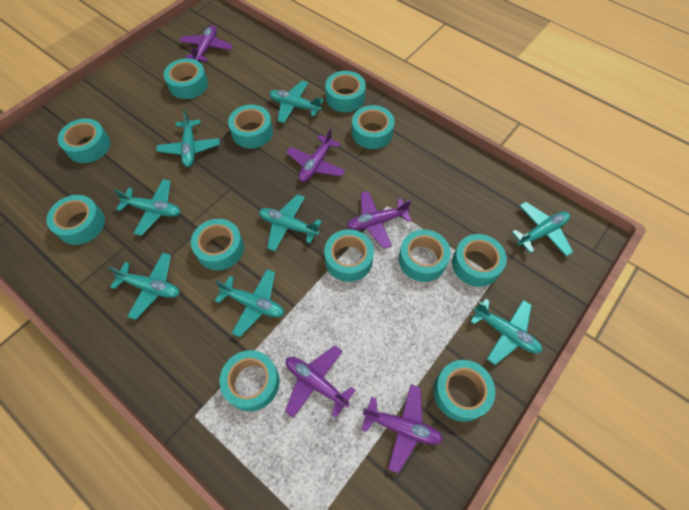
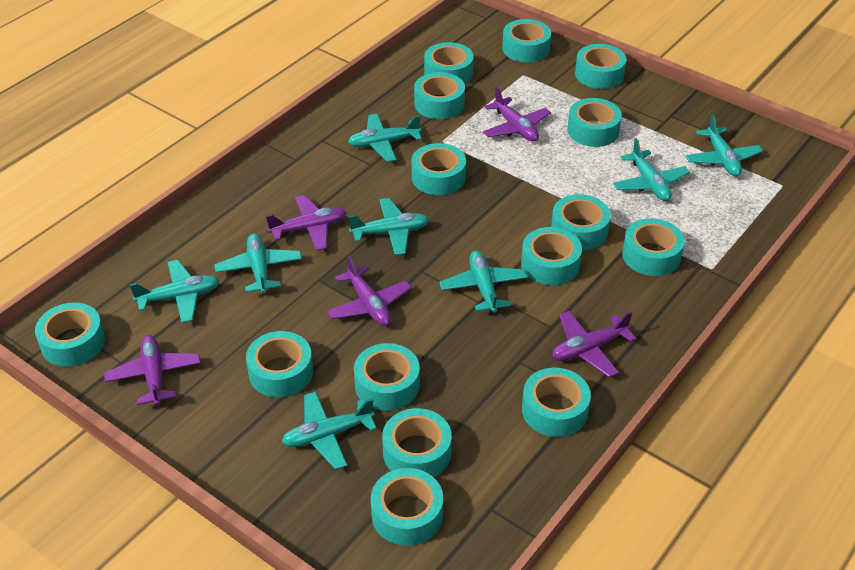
turquoise tape: [47,195,105,245] [58,118,110,163] [164,58,208,99] [191,219,244,270] [220,350,280,411] [228,105,273,148] [324,229,374,282] [325,71,366,112] [352,105,394,149] [399,229,451,282] [434,360,495,422] [452,234,507,287] = 12 -> [35,302,105,367] [246,331,313,397] [354,343,420,411] [371,468,443,546] [382,408,452,477] [411,143,466,195] [414,72,465,119] [424,42,473,84] [502,19,551,62] [521,227,582,285] [522,368,591,437] [551,194,611,250] [567,98,622,147] [575,44,626,89] [622,218,685,276] = 15

